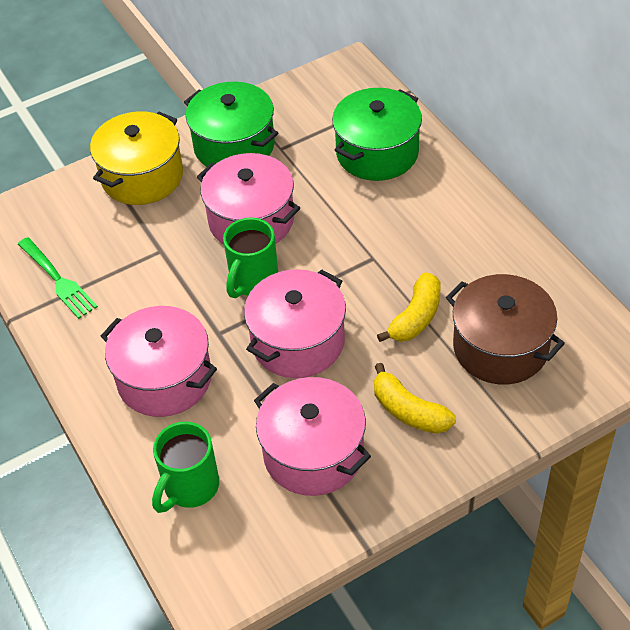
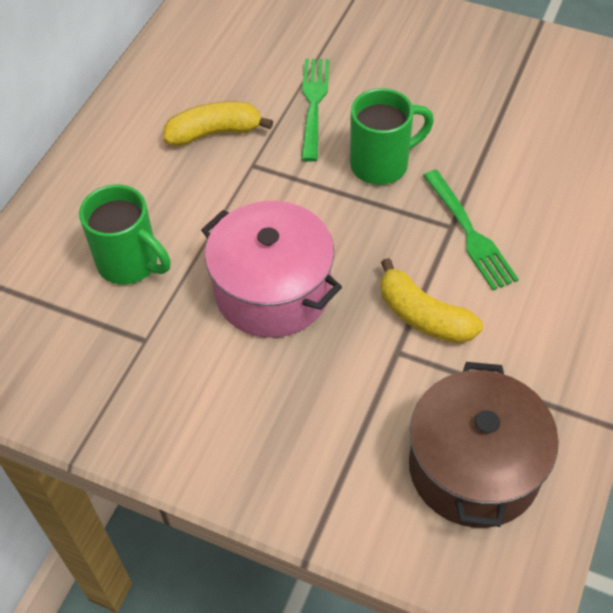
green fork: [18,237,98,319] = 1 -> [301,59,330,162] [423,170,519,290] = 2
green pot: [184,82,278,167] [332,88,422,181] = 2 -> none = 0
pink pot: [101,306,217,417] [197,153,300,245] [244,269,346,378] [254,377,371,496] = 4 -> [201,201,342,338] = 1
yellow pot: [90,111,183,205] = 1 -> none = 0

